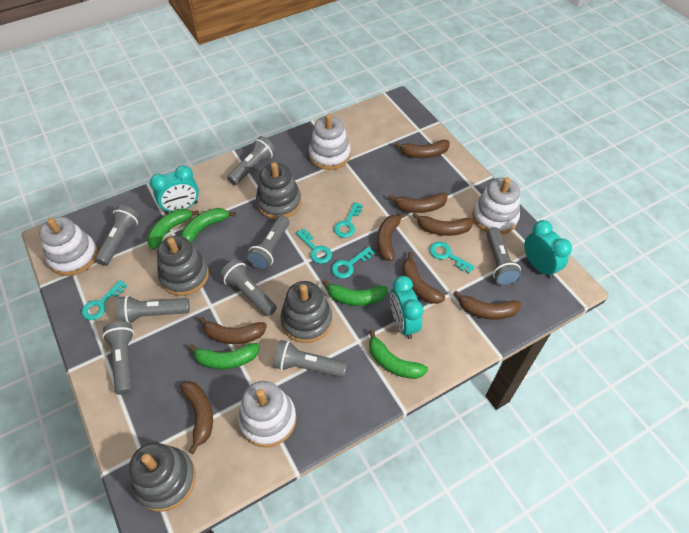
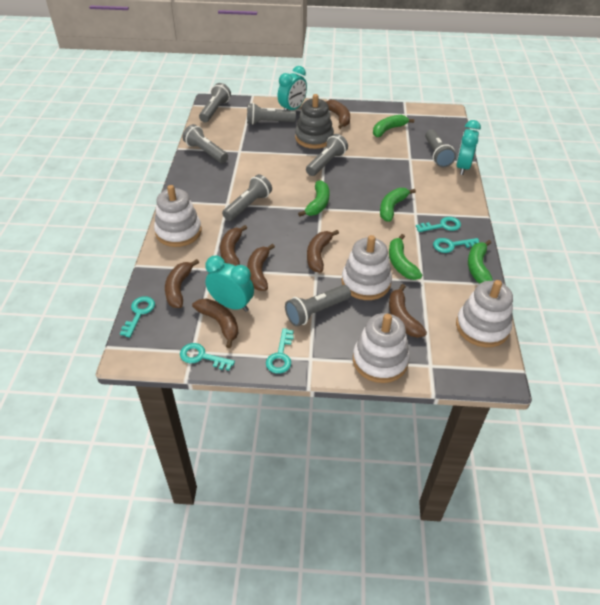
brown banana: [180,381,213,454] [199,317,267,344] [377,213,407,261] [388,193,448,213] [395,140,450,158] [402,252,445,304] [412,212,473,236] [453,290,521,320] = 8 -> [165,259,199,308] [192,299,239,348] [220,225,247,266] [247,244,275,291] [307,230,339,272] [326,100,350,129] [389,284,427,338] = 7
grey flashlight: [95,205,140,266] [102,321,134,395] [117,295,190,323] [220,259,277,317] [227,136,276,185] [246,215,289,270] [273,340,347,378] [486,227,522,286] = 8 -> [183,124,228,163] [199,83,231,122] [222,174,272,221] [247,103,296,125] [285,285,351,327] [306,134,348,176] [425,129,456,167] = 7
grey stacking toy: [129,443,196,511] [157,236,209,296] [256,162,301,219] [280,281,332,343] = 4 -> [295,94,334,149] = 1

